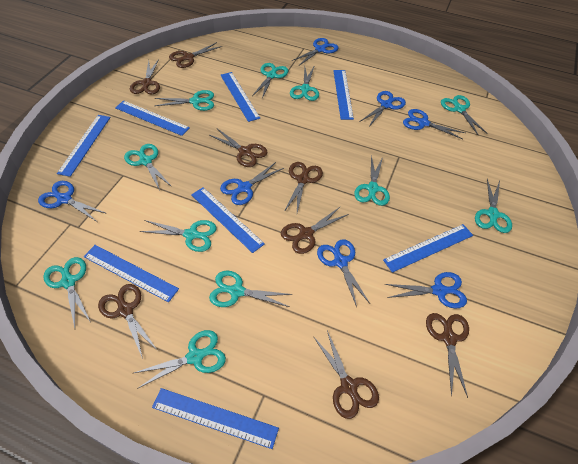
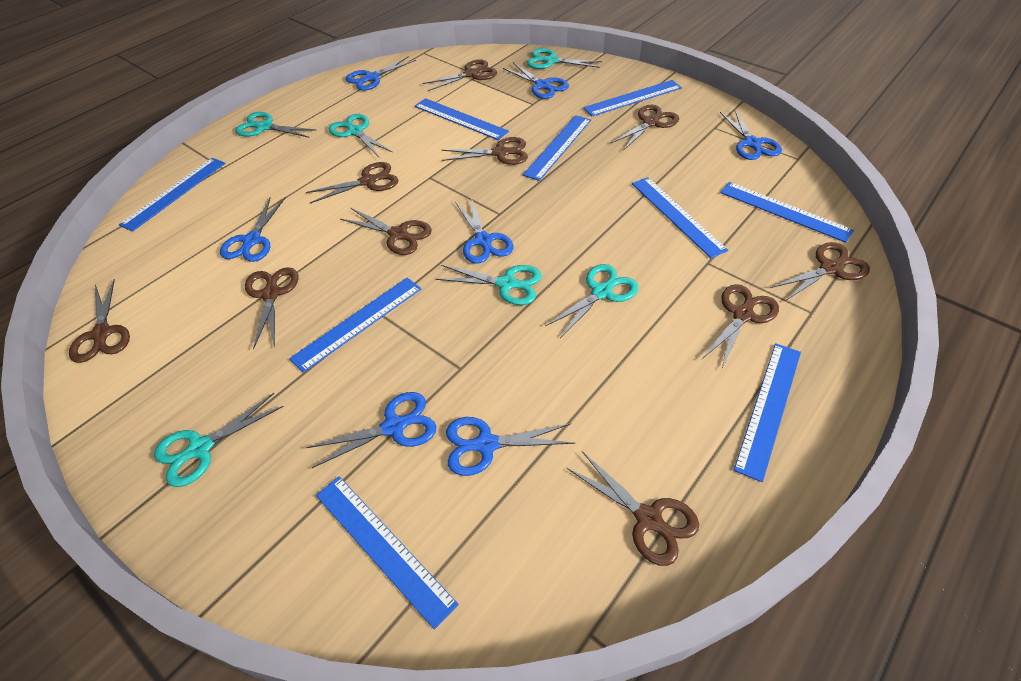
blue ruler: [57,115,111,177] [84,245,179,302] [115,101,190,136] [152,388,279,449] [191,187,265,253] [221,72,260,122] [333,70,354,120] [383,224,473,273] = 8 -> [119,158,225,232] [289,278,422,373] [316,476,459,630] [414,98,509,140] [523,115,591,181] [583,80,682,116] [632,177,728,258] [720,182,854,243] [734,343,801,482] = 9
brown scissors: [98,284,158,359] [130,59,160,94] [169,42,222,68] [209,129,268,167] [281,206,349,254] [284,162,323,212] [313,331,379,419] [426,313,469,398] = 8 -> [69,279,130,363] [245,267,298,350] [306,162,398,203] [340,208,432,255] [422,59,497,91] [442,137,528,165] [567,451,699,566] [611,105,679,150] [702,284,779,368] [771,242,870,301] = 10
turquoise scissors: [43,257,91,328] [124,144,172,190] [134,330,226,389] [140,220,217,252] [155,90,214,111] [209,271,293,307] [252,63,288,99] [290,65,319,101] [354,155,390,206] [441,95,488,135] [475,179,512,233] = 11 -> [154,393,284,487] [235,112,316,138] [329,114,393,157] [435,265,542,305] [527,48,602,69] [545,264,638,338] = 6

